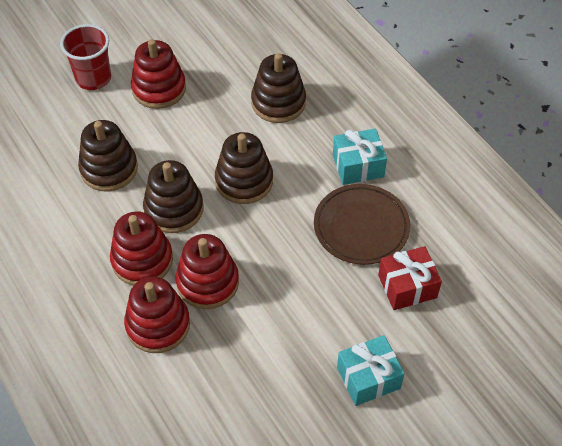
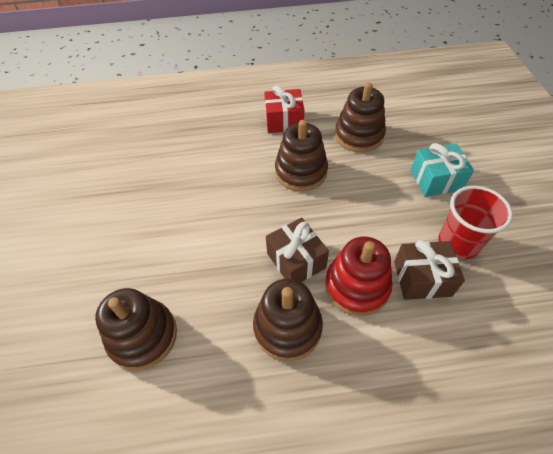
brown gift: none = 0 -> [266,218,329,282] [394,240,465,300] = 2
brown plate: [314,184,410,265] = 1 -> none = 0
red stacking toy: [110,211,173,286] [124,277,190,353] [131,39,186,109] [176,234,239,309] = 4 -> [325,237,392,316] = 1
turquoise gift: [333,128,387,185] [337,335,405,406] = 2 -> [411,143,474,197] = 1

